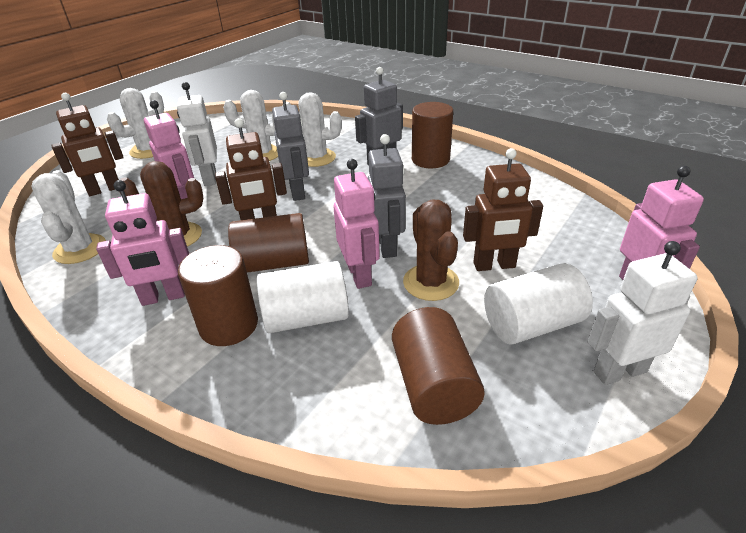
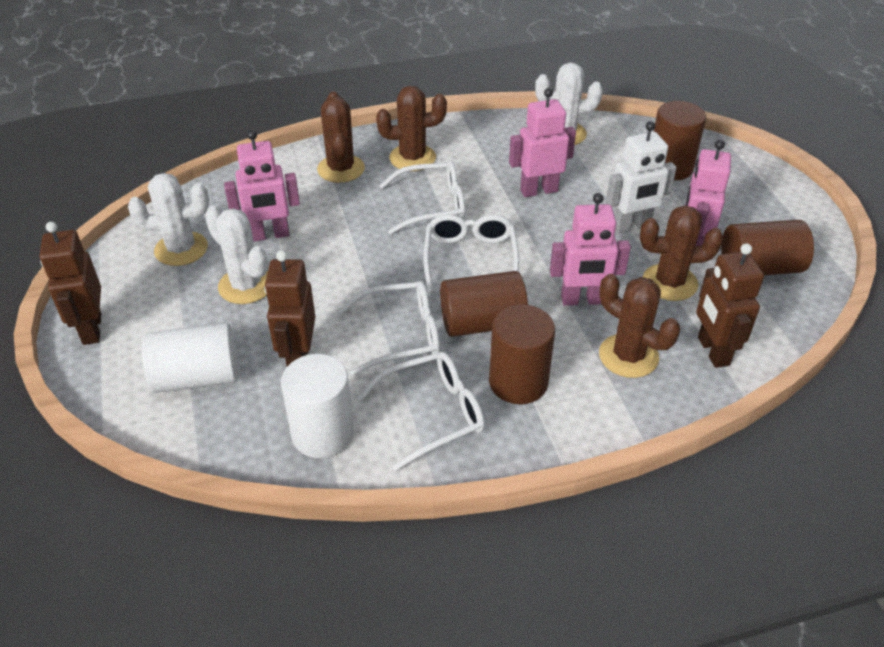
brown cactus: [119,161,203,247] [403,200,459,301] = 2 -> [317,92,365,183] [376,86,447,171] [599,274,680,378] [640,205,723,301] = 4
grey robot: [272,92,309,201] [355,67,403,165] [368,134,406,258] = 3 -> none = 0
white cactus: [31,170,106,264] [107,88,164,159] [223,90,278,161] [286,92,342,167] = 4 -> [128,173,209,266] [205,206,268,304] [535,62,603,145] = 3
white glasses: none = 0 -> [339,281,440,376] [358,352,485,471] [379,161,465,234] [423,215,519,292] = 4
white robot: [177,82,217,186] [588,241,698,385] = 2 -> [606,121,677,233] = 1

